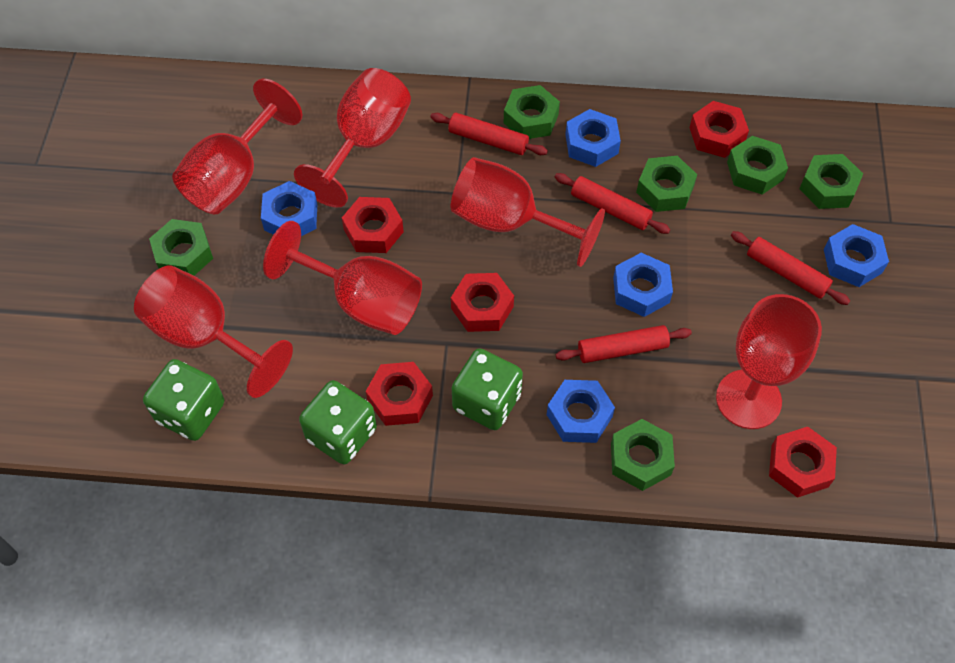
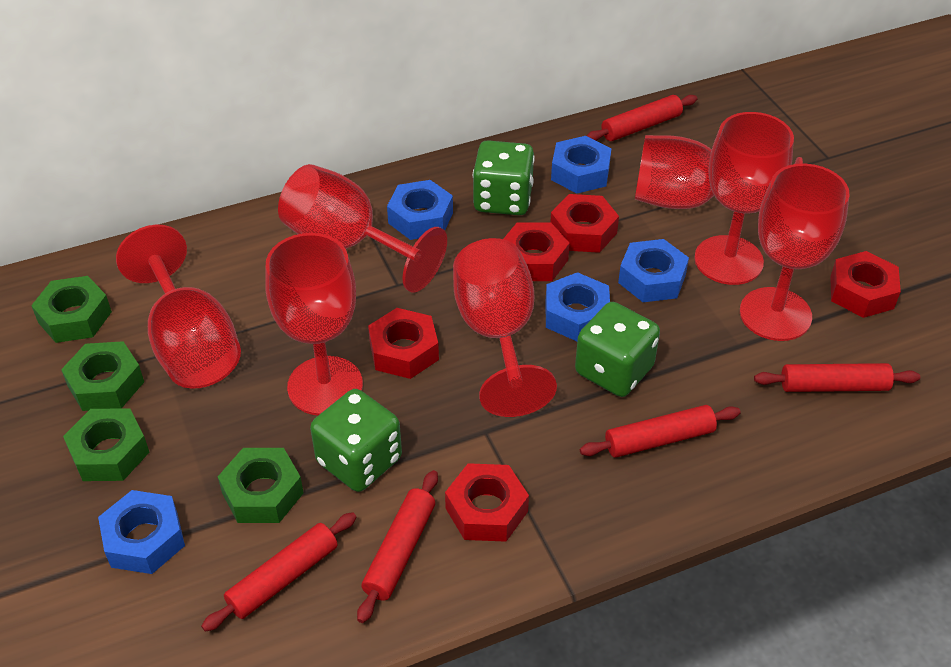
green nut: [149,219,213,276] [504,85,560,139] [611,419,675,491] [636,156,697,212] [727,136,788,194] [799,154,863,209] = 6 -> [31,276,112,343] [61,341,144,411] [63,408,149,481] [218,448,304,523] = 4
red goblet: [134,266,293,398] [172,79,302,214] [263,221,422,335] [294,68,411,208] [451,157,605,267] [716,294,822,429] = 6 -> [116,225,241,389] [265,233,363,415] [278,164,447,293] [453,238,557,417] [635,135,803,209] [694,112,794,285] [740,164,849,341] = 7
red rolling pin: [430,113,548,155] [555,173,670,234] [556,325,692,363] [731,231,850,305] = 4 -> [201,512,357,632] [357,470,438,623] [580,405,741,458] [587,95,698,141] [754,363,920,392] = 5

